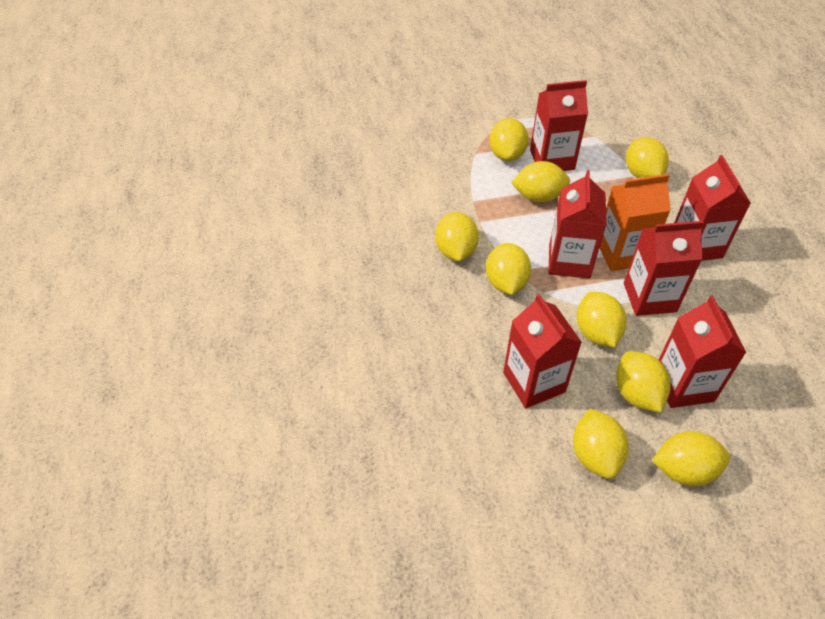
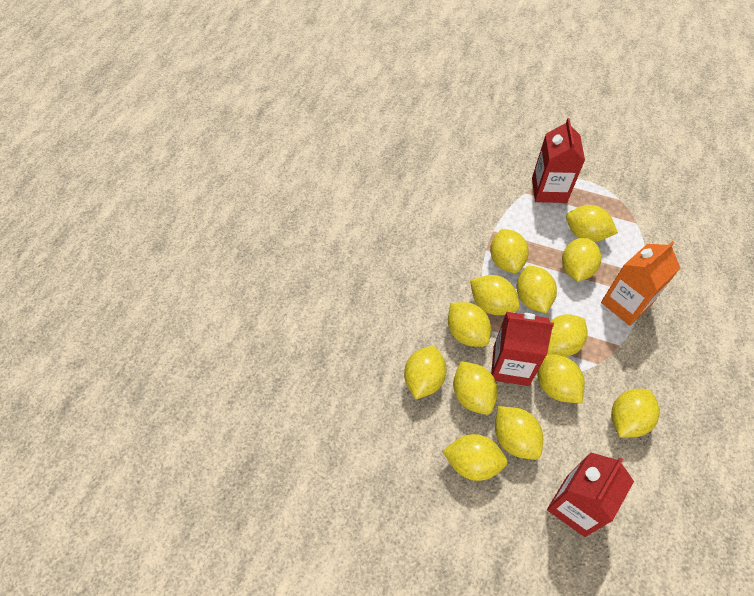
red carton: [503,294,582,408] [530,80,588,171] [548,170,607,279] [624,221,704,316] [659,295,747,408] [675,155,751,261] = 6 -> [491,312,554,386] [532,118,585,203] [547,452,634,537] = 3
yellow lemon: [435,212,479,261] [486,243,531,295] [489,118,529,161] [511,161,570,203] [573,409,629,479] [577,292,627,348] [616,351,671,413] [626,137,669,178] [652,431,730,487] = 9 -> [404,346,447,399] [442,434,507,481] [448,302,491,347] [453,361,498,415] [470,275,520,315] [490,229,529,273] [495,406,543,460] [516,266,557,313] [537,354,585,403] [547,314,588,357] [562,237,601,281] [566,205,618,242] [611,389,660,438] = 13

